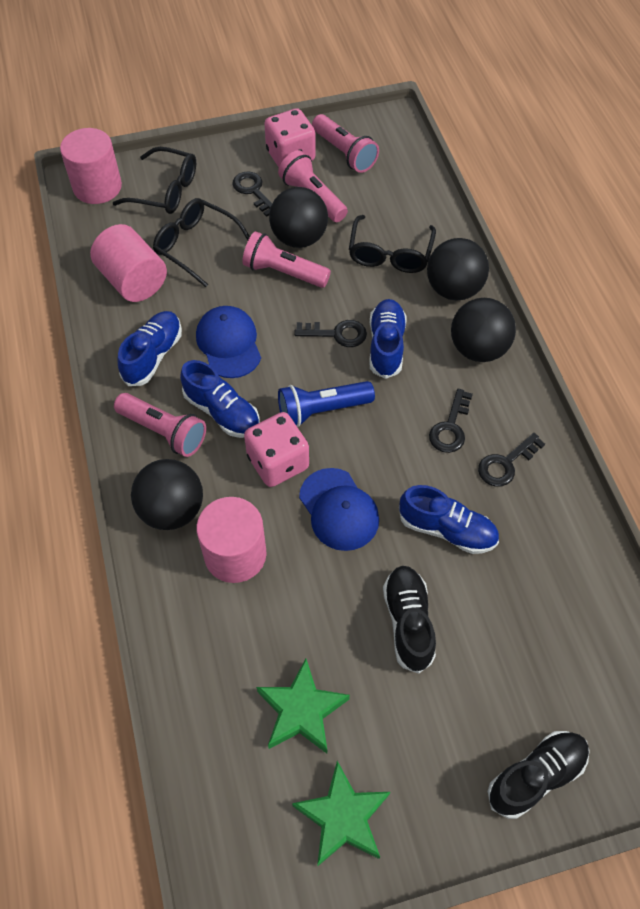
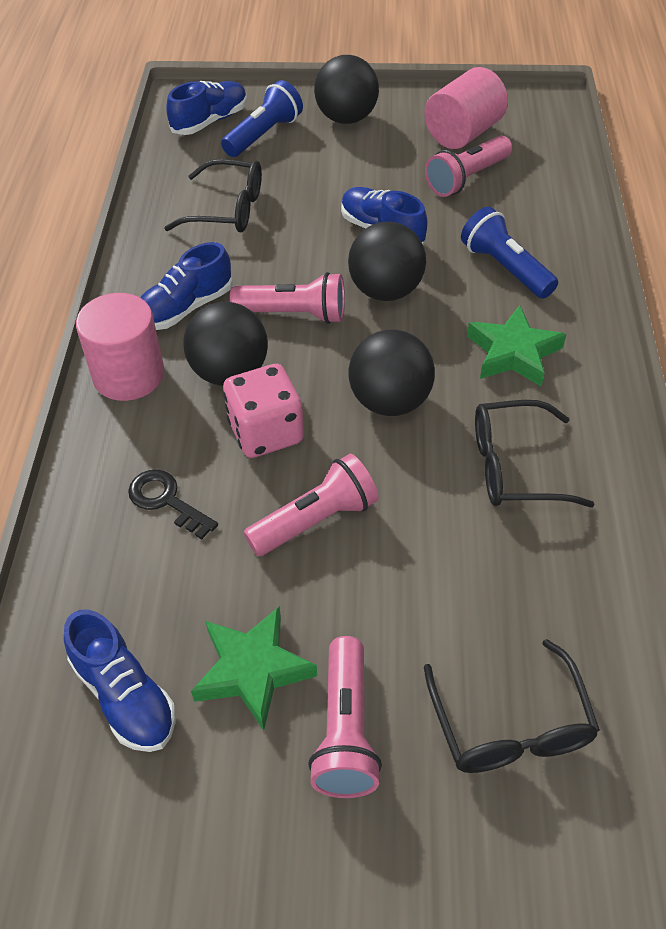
black key: [232,171,273,217] [294,320,367,347] [429,388,473,453] [478,433,545,487] = 4 -> [128,469,218,540] = 1
black shoe: [383,566,436,674] [488,731,590,819] = 2 -> none = 0
blue cap: [196,306,261,378] [299,468,379,551] = 2 -> none = 0
blue flashlight: [278,381,375,427] = 1 -> [221,80,303,157] [461,206,558,299] = 2
pink cylinder: [60,128,122,204] [90,224,167,302] [196,497,266,583] = 3 -> [76,293,164,401] [424,67,508,149] = 2
pink dice: [244,412,309,487] [264,108,316,167] = 2 -> [223,364,304,458] = 1

